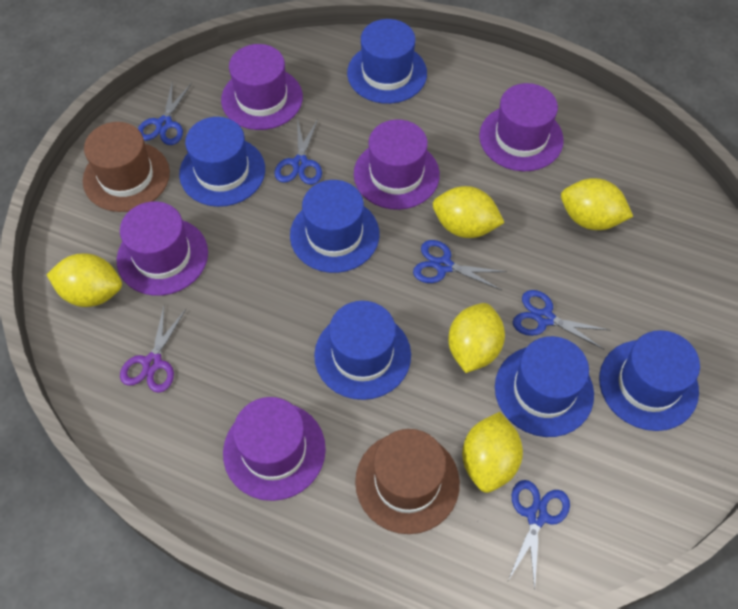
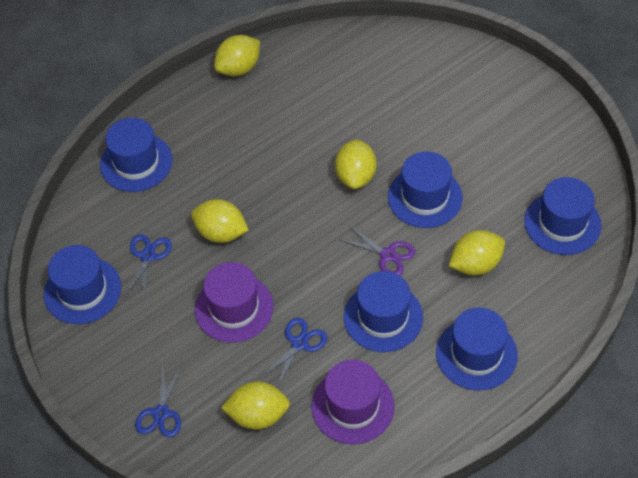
blue scissors: [138,83,192,145] [274,119,322,185] [413,240,507,290] [509,480,570,590] [513,290,609,349] = 5 -> [125,234,172,299] [135,364,183,437] [261,318,328,388] = 3
brown hat: [83,122,170,212] [355,429,460,534] = 2 -> none = 0
purple hat: [117,201,208,296] [221,44,303,130] [223,397,326,501] [354,119,440,210] [479,83,564,171] = 5 -> [195,262,273,343] [311,360,395,444] = 2

